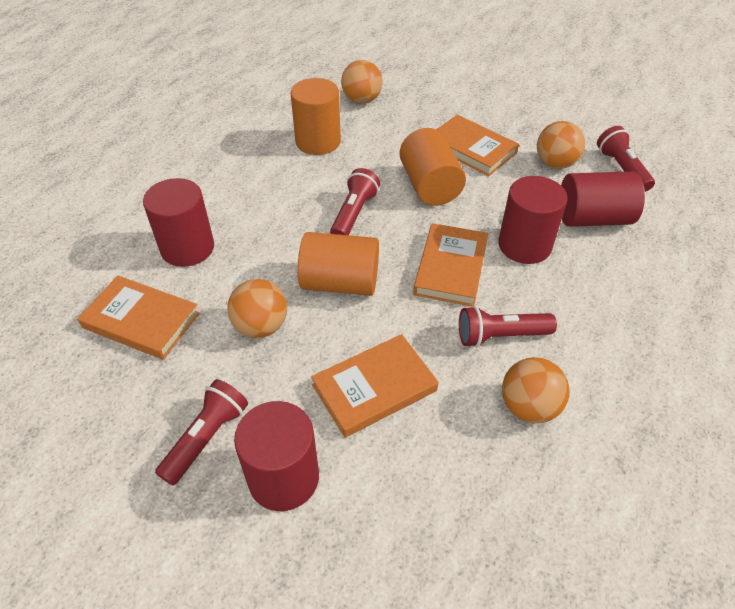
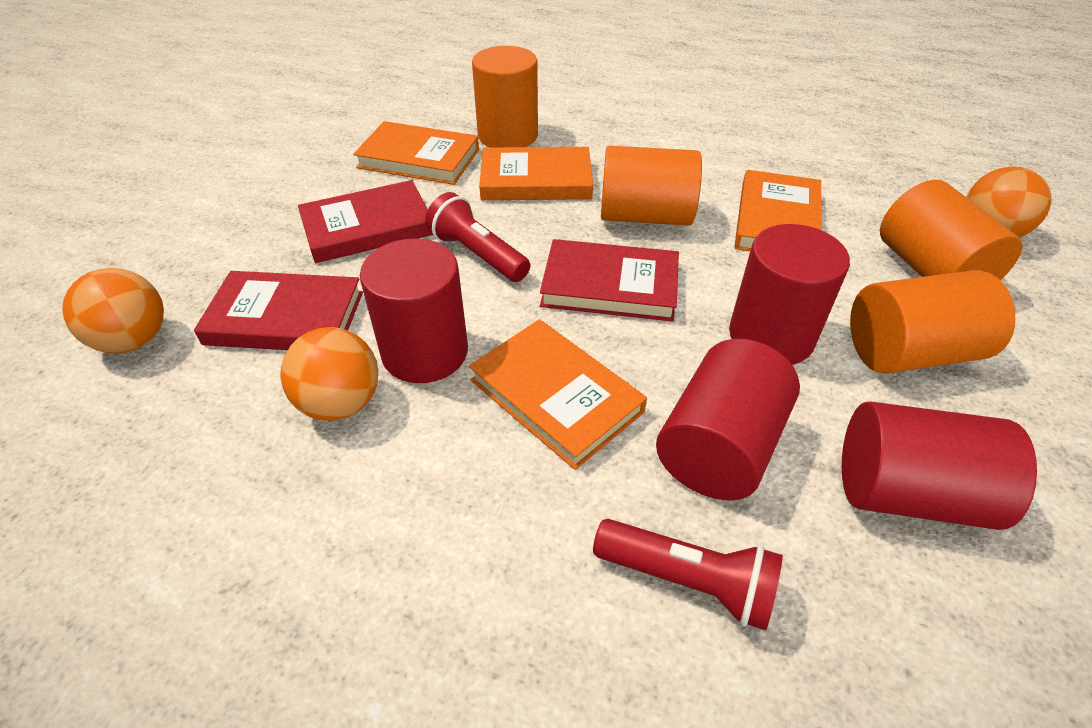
orange ball: [227,279,287,338] [341,60,383,104] [502,357,570,423] [537,121,585,169] = 4 -> [62,268,164,353] [280,327,378,421] [967,167,1052,237] = 3
orange cylinder: [290,78,341,155] [298,232,379,296] [399,128,466,206] = 3 -> [472,46,538,147] [601,146,702,226] [850,270,1015,374] [880,180,1023,280] = 4
red book: none = 0 -> [194,271,363,350] [298,180,433,263] [540,239,679,321] = 3
red flashlight: [155,379,248,485] [330,168,380,235] [459,306,557,347] [597,126,655,192] = 4 -> [425,192,530,282] [593,519,783,630] = 2

